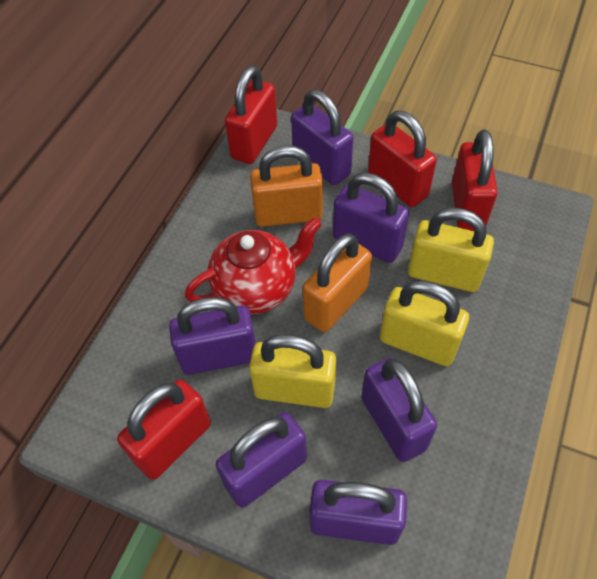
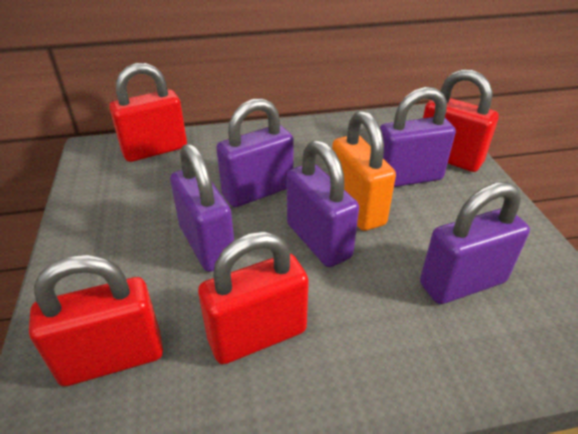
orange padlock: [250,145,323,227] [303,233,372,332] = 2 -> [332,111,396,231] = 1
purple padlock: [169,297,256,375] [215,412,307,507] [291,90,353,185] [310,480,407,545] [333,173,409,263] [361,357,437,462] = 6 -> [170,143,234,272] [216,98,294,207] [287,140,359,267] [380,87,456,187] [420,182,530,304] = 5
red teapot: [185,217,322,314] = 1 -> none = 0
yellow padlock: [249,334,336,408] [380,280,469,366] [408,208,494,292] = 3 -> none = 0

